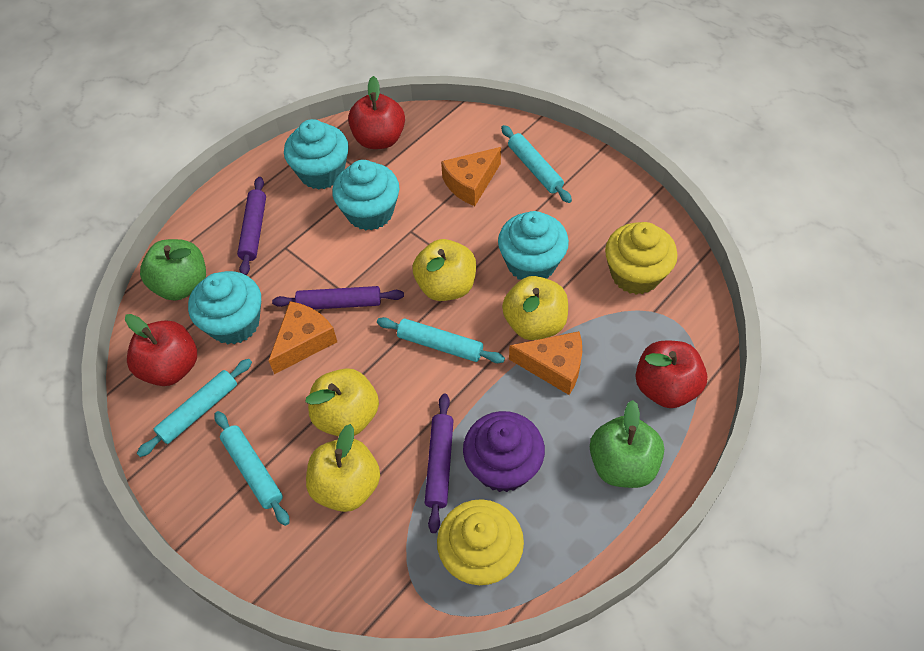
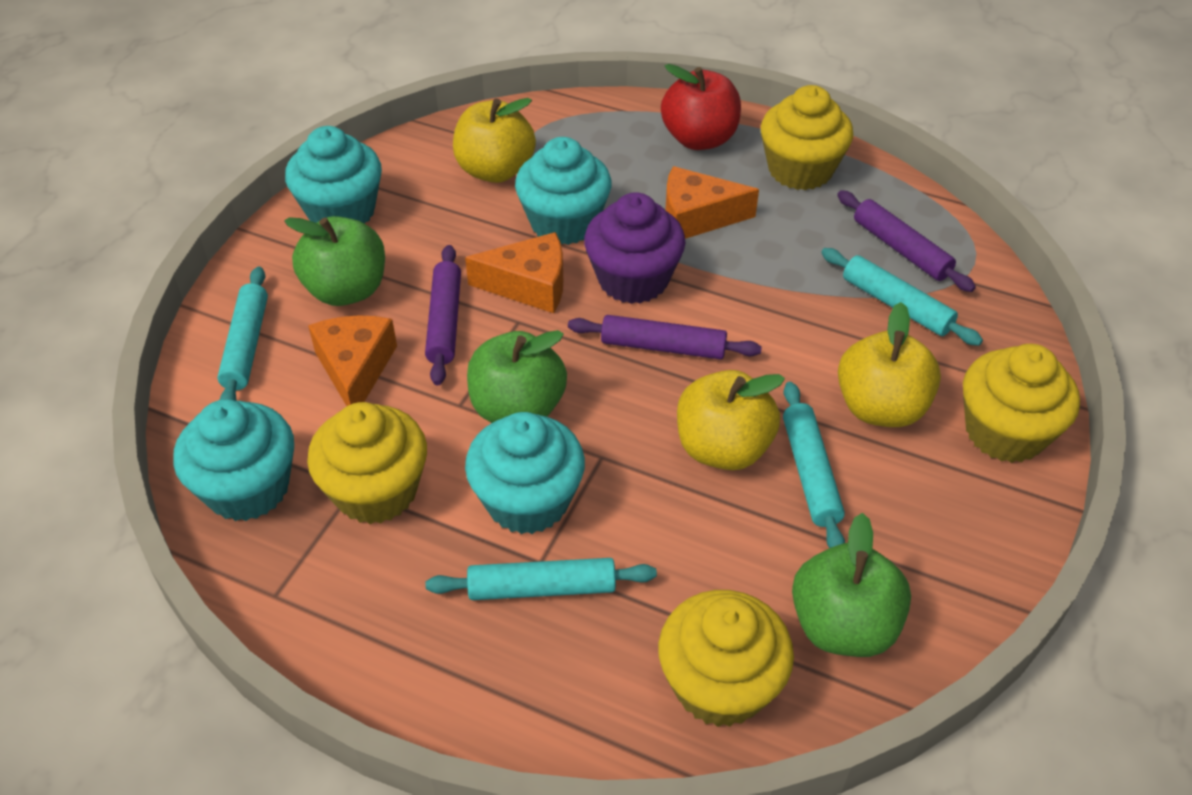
green apple: [140,239,206,301] [590,400,664,488] = 2 -> [284,216,385,306] [467,330,567,423] [792,513,911,657] = 3
red apple: [125,314,197,386] [348,76,405,149] [635,340,707,408] = 3 -> [661,64,741,150] = 1
yellow apple: [306,368,379,436] [306,424,380,512] [413,239,476,301] [502,276,568,340] = 4 -> [453,98,536,183] [677,370,785,470] [838,302,941,427] = 3
yellow cupcake: [437,499,524,585] [605,222,678,295] = 2 -> [307,402,427,524] [658,590,794,727] [761,85,853,190] [963,344,1080,463] = 4

